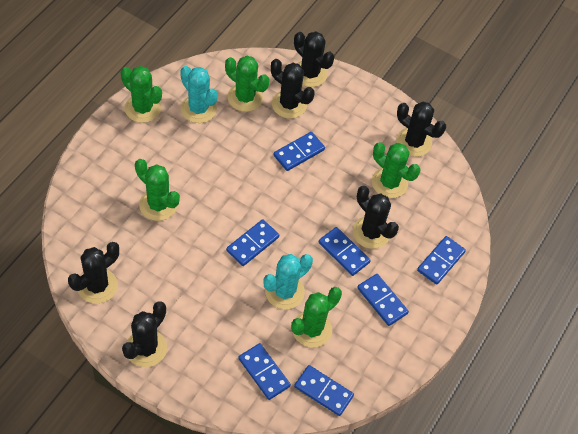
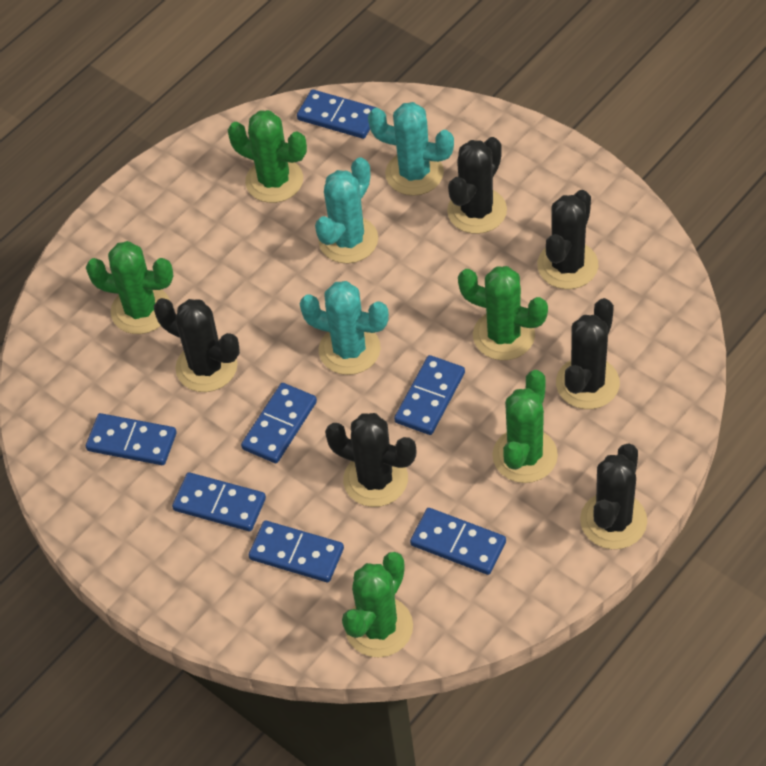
turquoise cactus: [180,66,218,123] [264,254,313,309] = 2 -> [300,281,389,375] [315,157,378,263] [368,102,454,196] = 3

